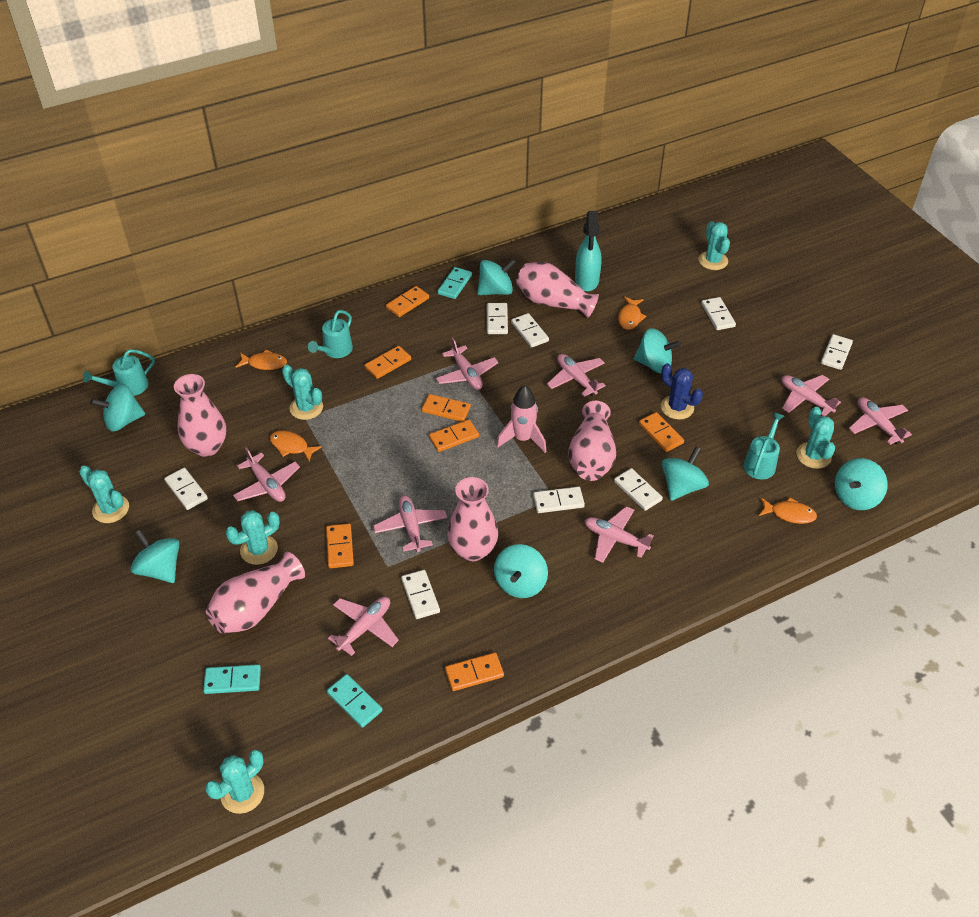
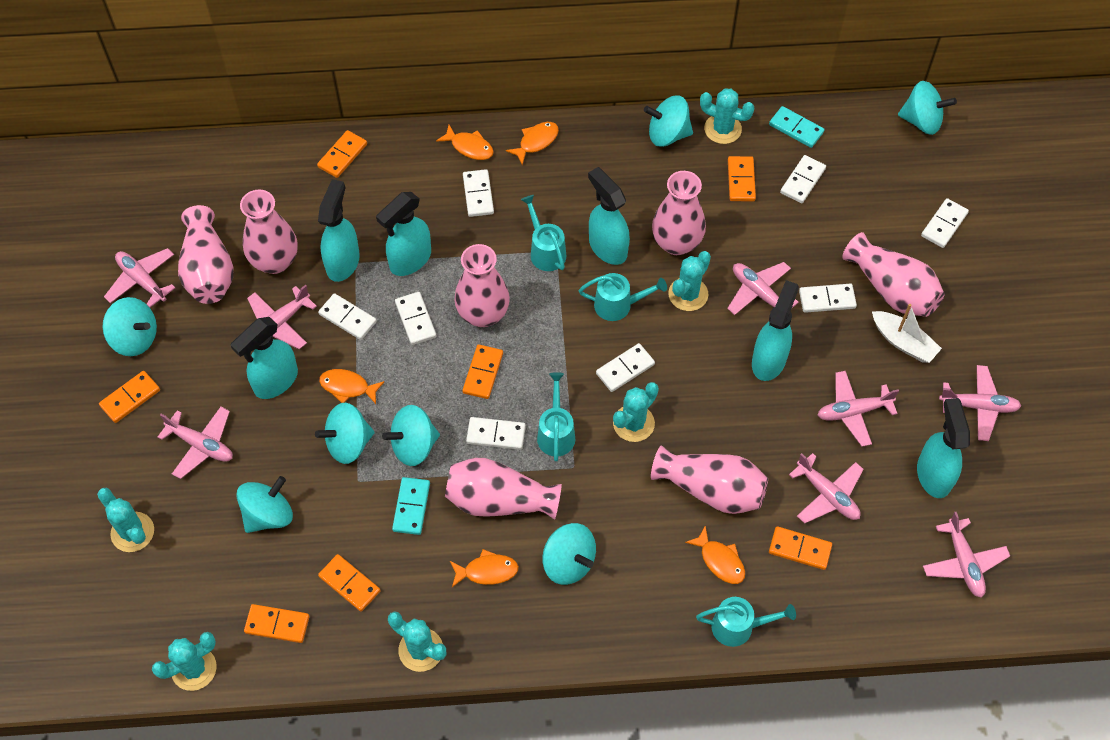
blue cactus: [661,363,703,420] = 1 -> none = 0
orange fish: [236,350,287,370] [270,431,322,461] [618,296,646,330] [759,497,817,524] = 4 -> [319,369,384,404] [436,125,494,160] [450,549,519,587] [506,122,559,165] [685,526,745,584] = 5
pink rocket: [496,385,546,453] = 1 -> none = 0
pink vase: [174,374,226,457] [206,552,305,633] [447,477,498,561] [516,262,599,318] [568,401,616,481] = 5 -> [178,205,234,304] [240,190,297,274] [445,458,562,520] [454,244,510,327] [651,446,768,514] [652,171,706,255] [842,232,945,317] = 7
turquoise domino: [203,664,261,694] [327,674,382,728] [437,267,472,299] = 3 -> [392,477,430,535] [769,106,824,148] = 2
turquoise spray bottle: [575,211,602,291] = 1 -> [231,317,298,399] [318,179,360,282] [376,192,431,276] [588,167,630,265] [752,280,799,381] [917,398,970,498] = 6
turquoise watering can: [83,349,155,396] [308,310,353,358] [743,412,784,479] = 3 -> [521,195,566,271] [537,372,575,462] [579,273,667,321] [696,597,796,647] = 4
white boat: none = 0 -> [872,304,942,363] = 1

